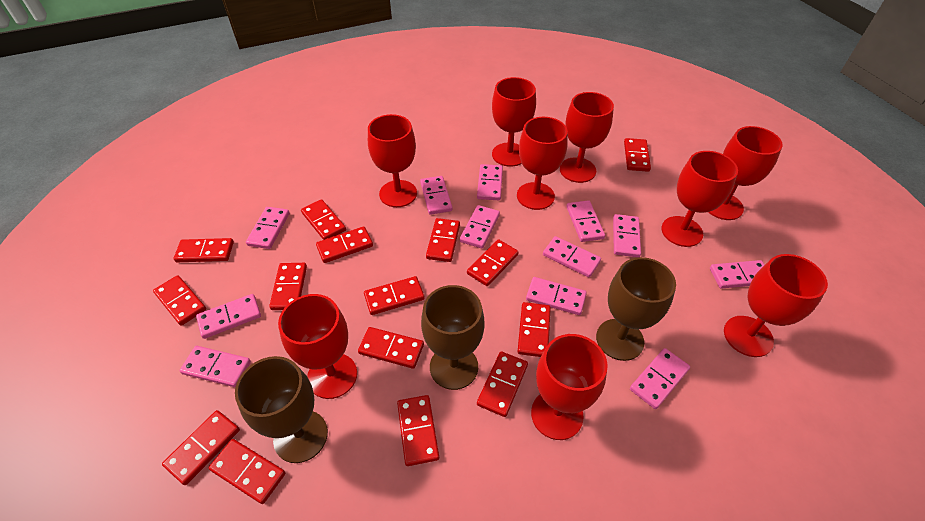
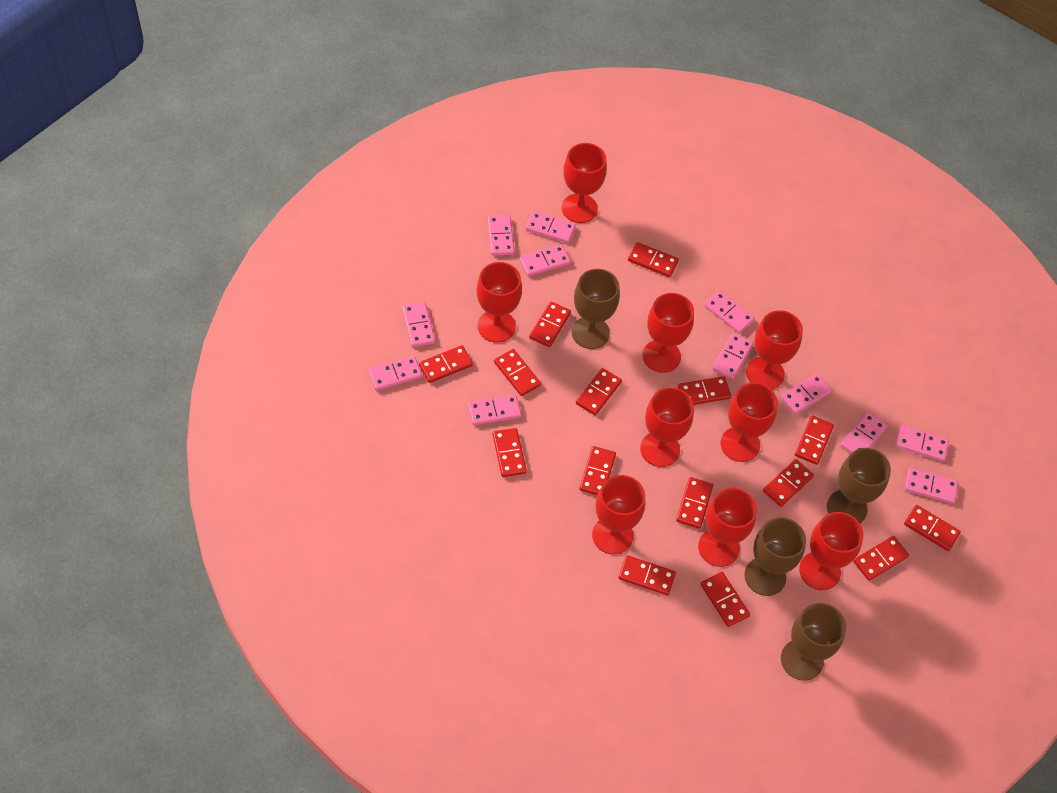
brown goblet: [235,356,328,463] [421,285,485,390] [596,257,676,361] = 3 -> [572,269,620,349] [744,517,806,596] [781,603,846,681] [827,448,891,523] = 4

